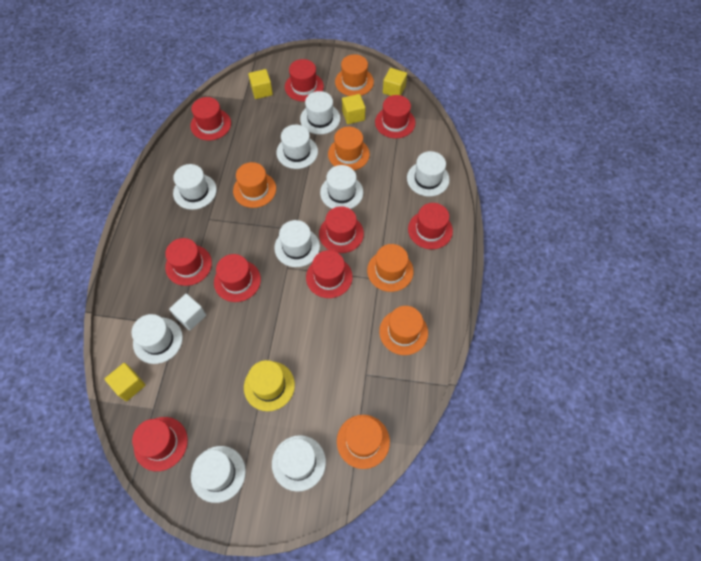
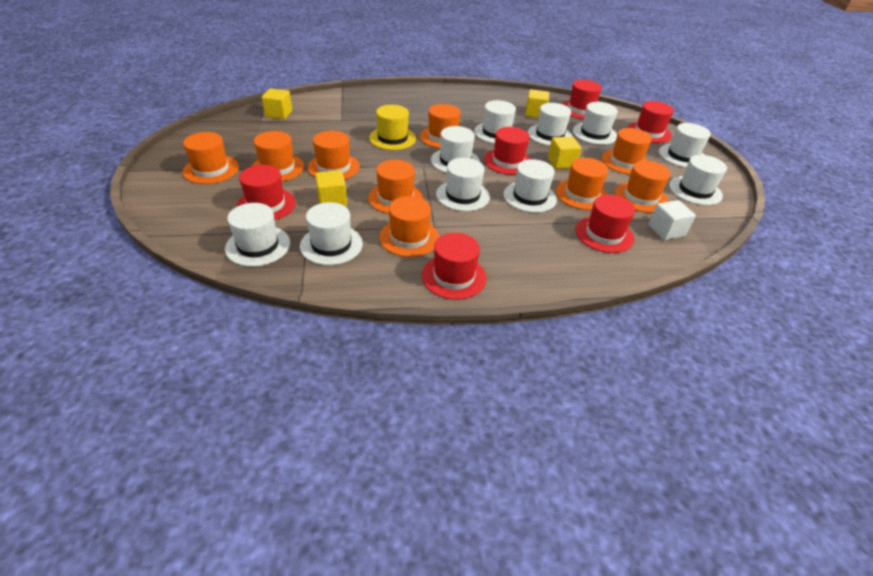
orange hat: [233,162,276,208] [328,127,370,170] [335,54,374,96] [337,415,390,469] [367,244,414,292] [379,306,428,355] = 6 -> [183,132,239,184] [251,131,304,181] [308,131,360,180] [368,160,423,214] [379,196,439,257] [420,104,461,148] [556,158,609,210] [602,128,652,175] [615,160,671,213] = 9
red hat: [132,417,188,471] [165,238,212,286] [190,97,231,140] [214,254,261,302] [285,59,324,102] [306,250,353,298] [319,206,364,253] [375,95,415,138] [408,203,453,249] = 9 -> [236,165,296,220] [422,233,487,300] [484,127,531,175] [562,80,602,119] [576,195,635,253] [627,101,674,143] = 6
white hat: [131,314,183,364] [173,164,217,210] [191,446,246,503] [272,435,326,492] [274,220,320,267] [276,125,318,169] [300,91,340,135] [320,165,363,209] [407,151,450,196] = 9 -> [225,203,290,267] [300,202,363,265] [431,126,480,173] [436,158,490,211] [474,100,516,144] [504,159,557,213] [528,103,573,146] [573,102,618,145] [659,123,711,168] [669,155,727,205] = 10

